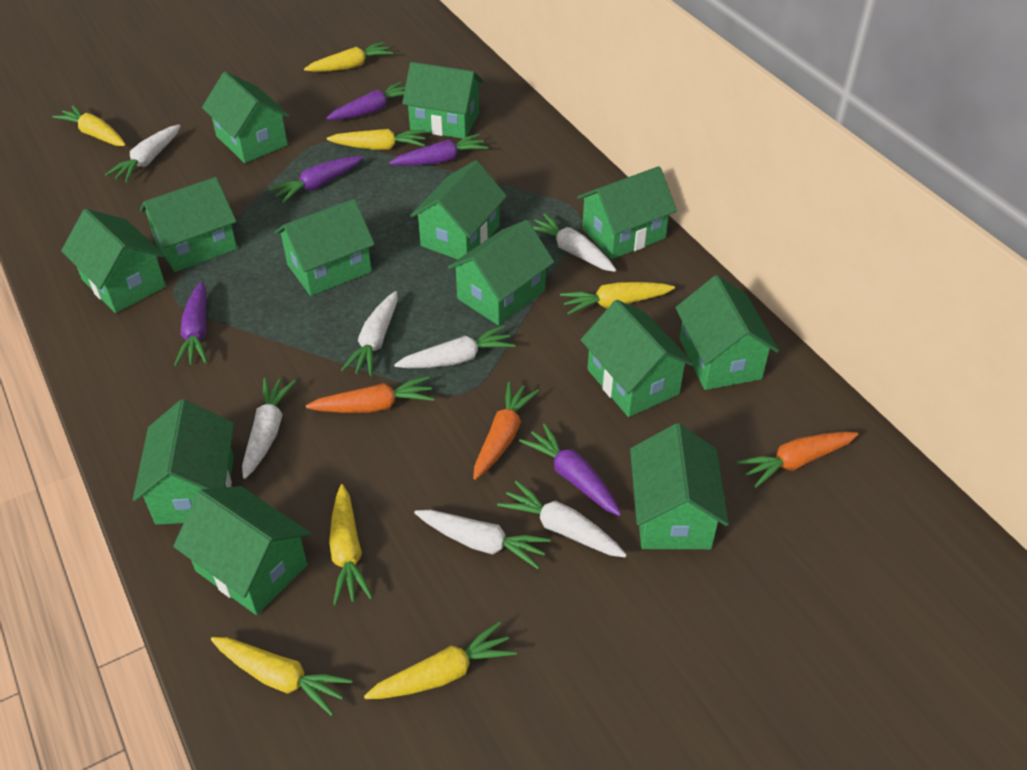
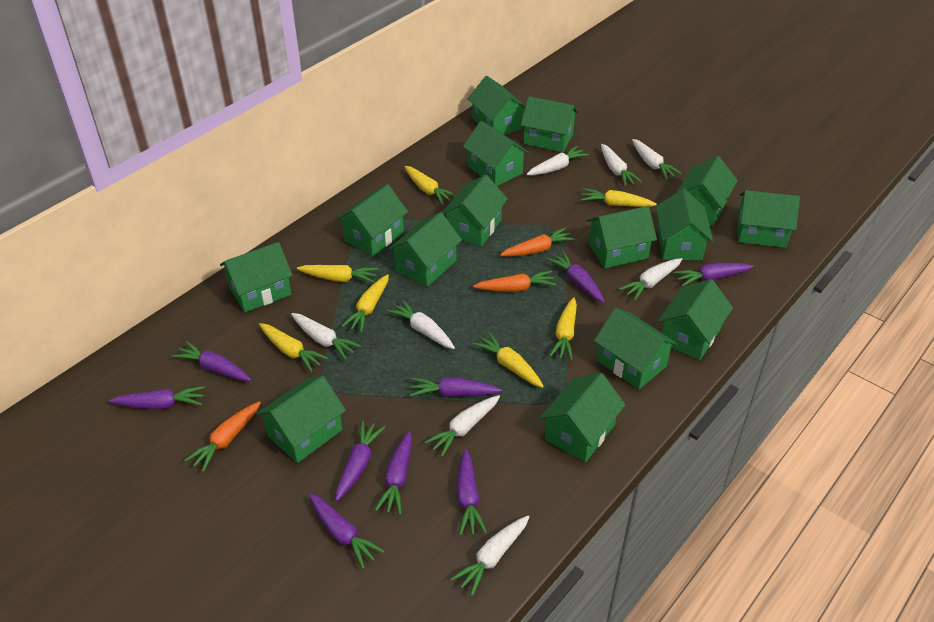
green house: [61,209,166,313] [133,399,234,525] [140,177,237,272] [173,486,310,615] [202,72,290,163] [275,199,375,296] [402,62,484,139] [410,160,507,259] [448,220,554,325] [577,166,677,259] [581,300,694,417] [630,423,729,549] [675,275,779,390] = 13 -> [220,242,293,312] [256,376,346,463] [336,184,408,256] [388,212,462,287] [442,174,508,247] [463,121,529,186] [467,76,526,135] [521,96,578,152] [540,373,625,462] [587,206,657,268] [594,308,678,389] [656,189,713,260] [658,279,733,360] [676,156,738,226] [737,190,800,248] = 15
purple carrot: [174,281,207,366] [269,156,364,203] [326,82,405,120] [389,134,488,166] [519,424,622,516] = 5 -> [109,386,205,410] [172,341,251,381] [309,493,384,569] [336,421,385,501] [375,431,412,515] [409,378,502,397] [456,449,487,536] [546,251,605,303] [674,263,754,287] = 9
white carrot: [105,125,180,182] [242,378,296,479] [341,291,398,376] [394,325,515,368] [414,510,551,569] [497,481,627,557] [532,213,616,272] = 7 -> [291,313,361,360] [387,299,455,349] [424,395,500,457] [450,516,529,596] [527,146,589,175] [601,144,642,187] [619,258,682,301] [632,139,682,180] = 8

